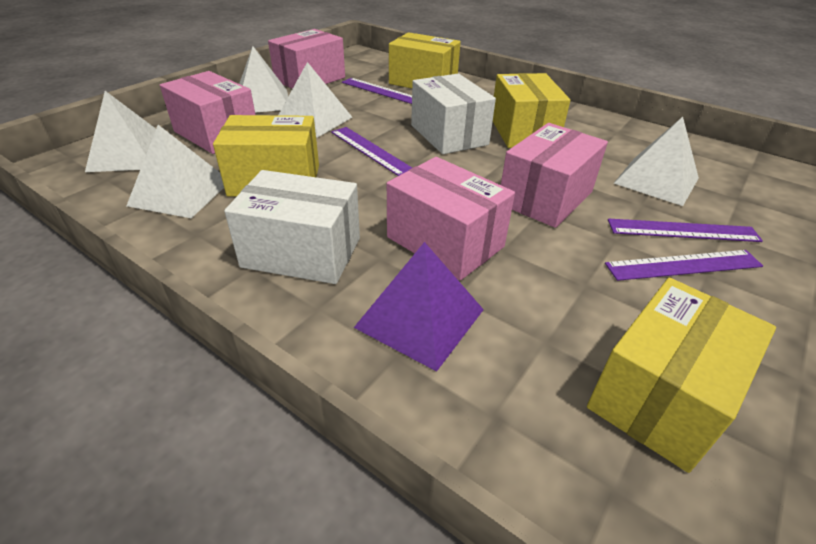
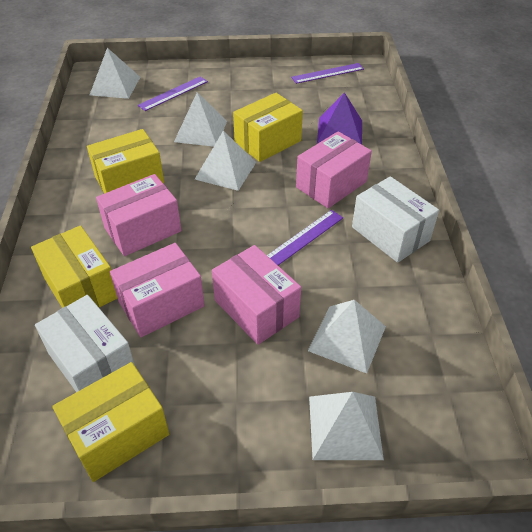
purple ruler: [331,127,412,176] [342,78,412,104] [605,250,763,281] [608,219,763,242] = 4 -> [138,77,208,111] [267,210,343,265] [291,63,364,84] = 3

